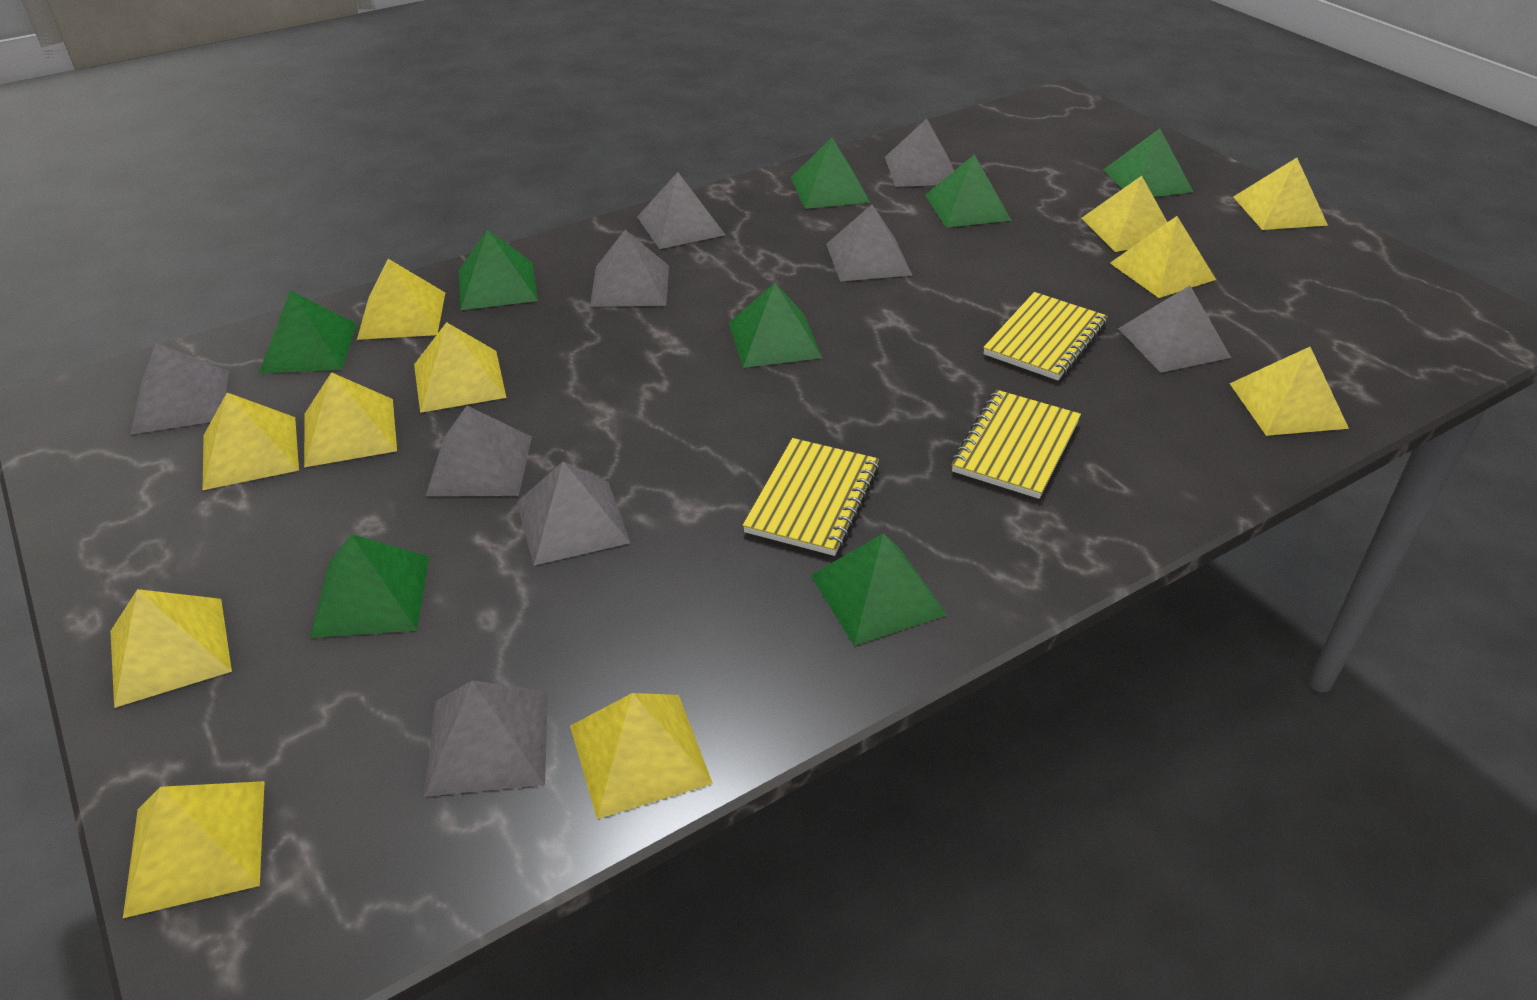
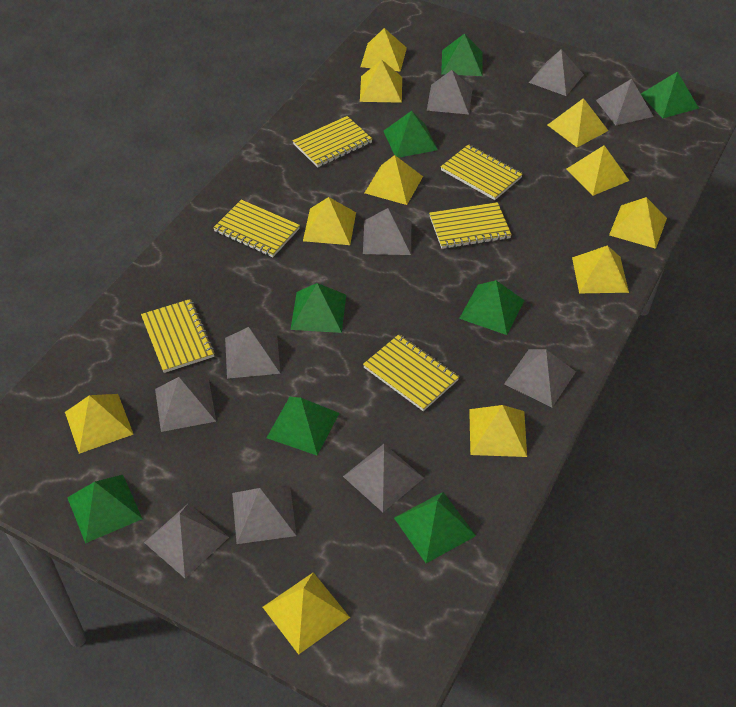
grey pyramid: [130,343,229,435] [424,681,548,797] [426,406,532,496] [517,461,630,565] [590,230,669,307] [637,172,725,249] [826,205,912,281] [885,119,954,187] [1118,285,1231,373] = 9 -> [144,503,229,578] [155,377,216,432] [225,327,280,379] [232,485,297,544] [343,444,424,512] [363,208,411,255] [427,70,473,114] [504,349,576,407] [529,49,584,96] [596,79,654,126] = 10
yellow notebook: [743,438,880,556] [951,390,1081,499] [983,292,1107,380] = 3 -> [141,299,215,373] [213,200,300,257] [293,116,372,167] [363,334,459,411] [429,202,512,249] [441,144,523,200] = 6

